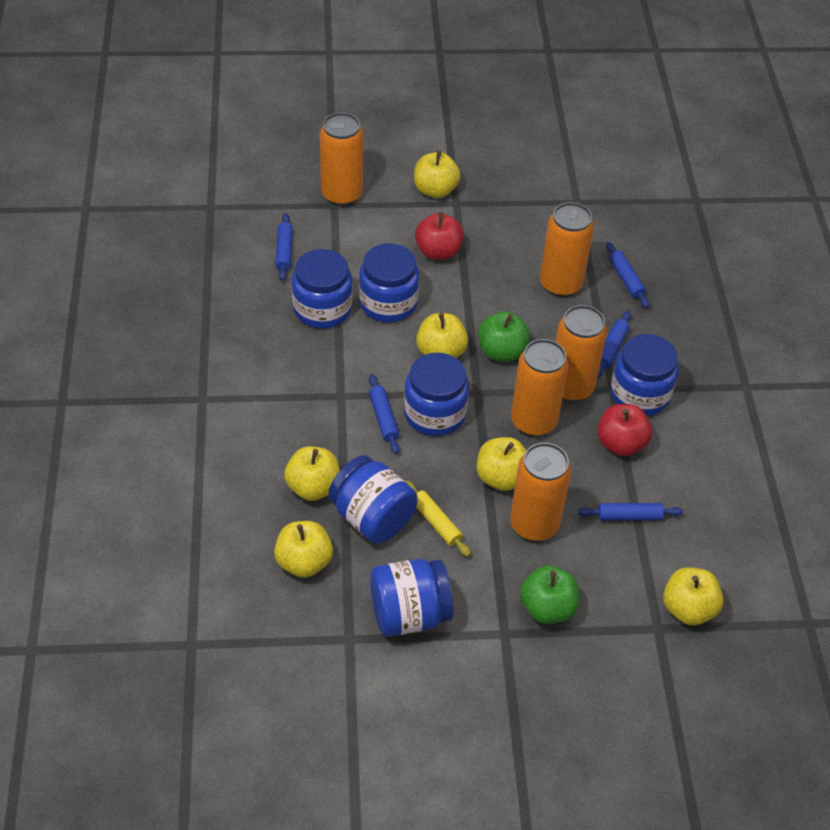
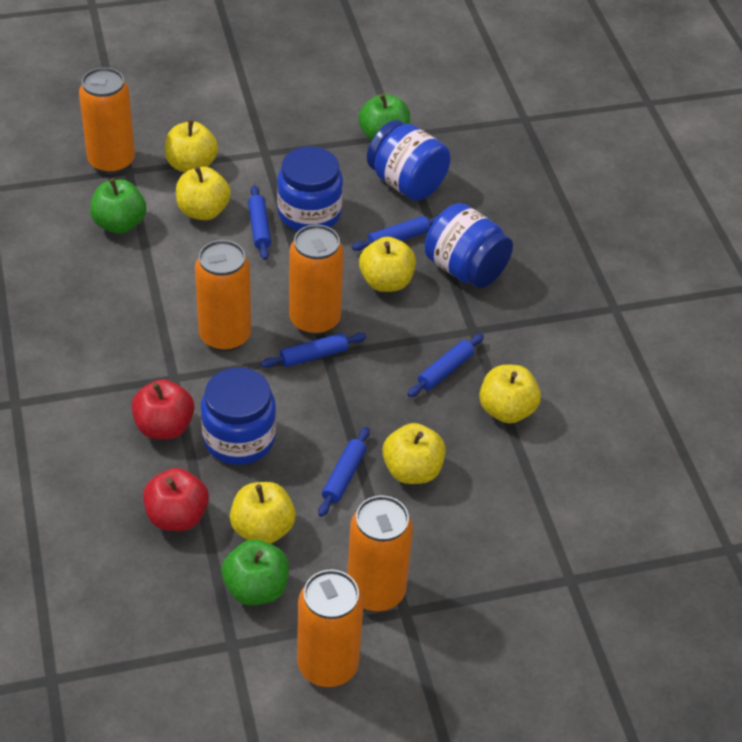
blue jar: [292,249,353,329] [328,455,418,543] [359,243,419,323] [370,558,453,637] [404,353,469,436] [610,334,679,416] = 6 -> [201,367,276,465] [277,146,343,231] [367,120,451,201] [425,203,513,288] = 4
green apple: [478,311,530,361] [520,566,579,624] = 2 -> [90,178,146,234] [221,539,289,605] [359,93,410,141] = 3
yellow rolling pin: [405,481,471,557] = 1 -> none = 0

